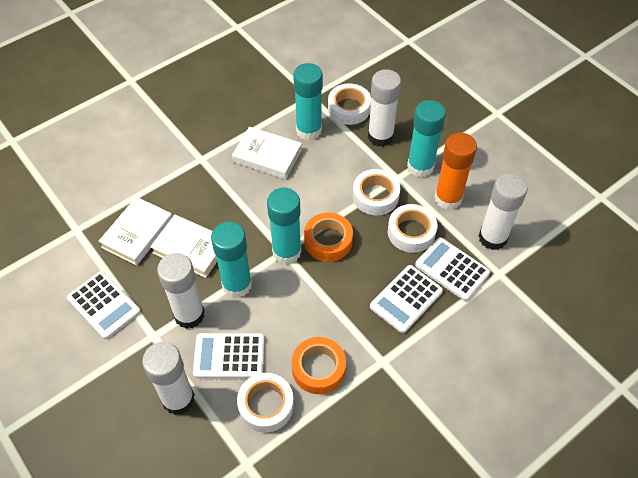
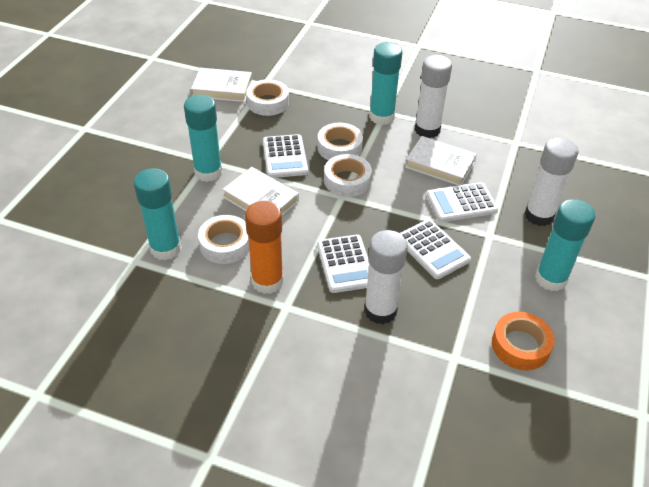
orange tape: [292,337,346,394] [304,213,353,262] = 2 -> [492,312,555,370] = 1
white glue stick: [142,342,195,415] [157,253,205,329] [368,69,401,147] [479,173,528,250] = 4 -> [364,230,408,324] [415,55,452,138] [524,137,579,226] = 3

